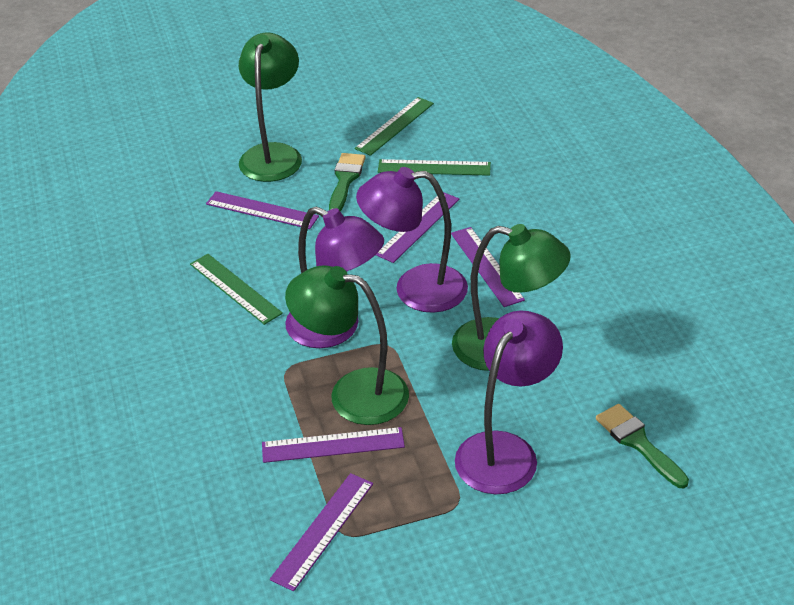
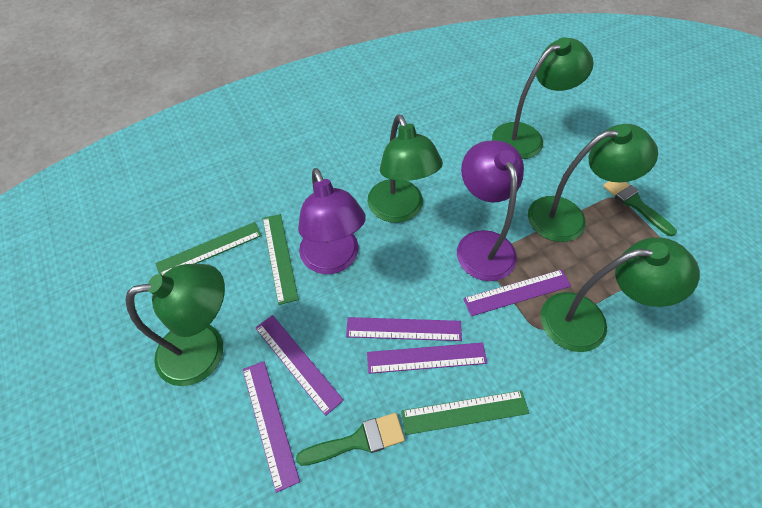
green lamp: [239,32,302,182] [285,265,409,425] [452,224,571,371] = 3 -> [125,264,225,386] [368,114,443,223] [492,37,594,159] [528,124,658,242] [541,237,700,352] = 5
purple lamp: [285,206,384,348] [356,167,468,313] [455,310,563,494] = 3 -> [298,168,366,274] [457,140,524,281] = 2

